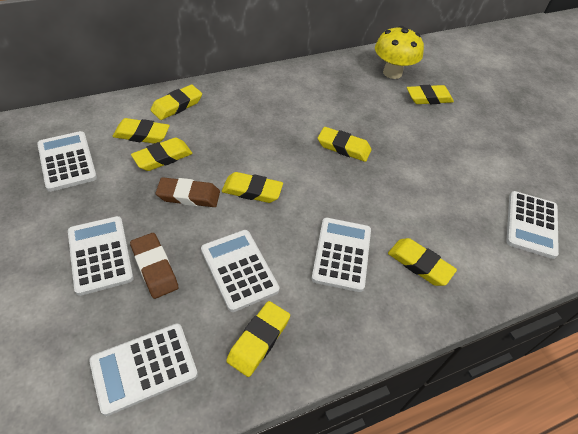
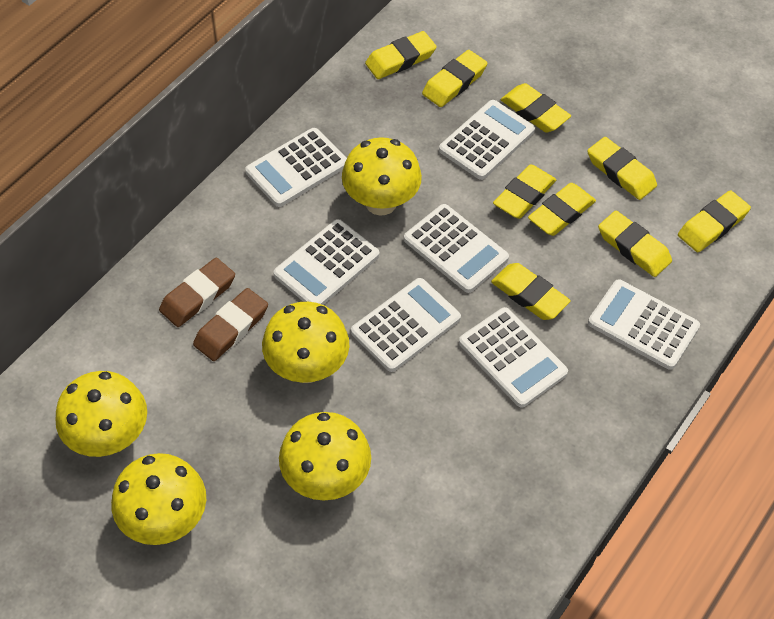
white calculator: [37,131,97,192] [68,216,134,296] [89,324,198,416] [201,230,280,312] [312,218,371,292] [506,191,559,259] = 6 -> [245,128,347,207] [274,219,379,305] [351,278,461,372] [404,204,509,293] [439,100,535,180] [459,307,568,408] [588,279,700,370] = 7
yellow eraser: [113,118,170,144] [131,137,193,171] [150,85,202,120] [222,172,283,203] [226,301,290,377] [318,127,371,162] [388,238,457,286] [407,85,454,104] = 8 -> [365,31,437,79] [422,50,487,107] [491,263,571,320] [493,164,556,219] [501,83,571,133] [528,183,596,236] [587,137,657,200] [598,211,672,277] [678,190,751,252] = 9
yellow mushroom: [375,26,424,79] = 1 -> [55,371,147,457] [111,453,206,545] [262,302,349,383] [279,412,371,501] [342,137,422,216] = 5

